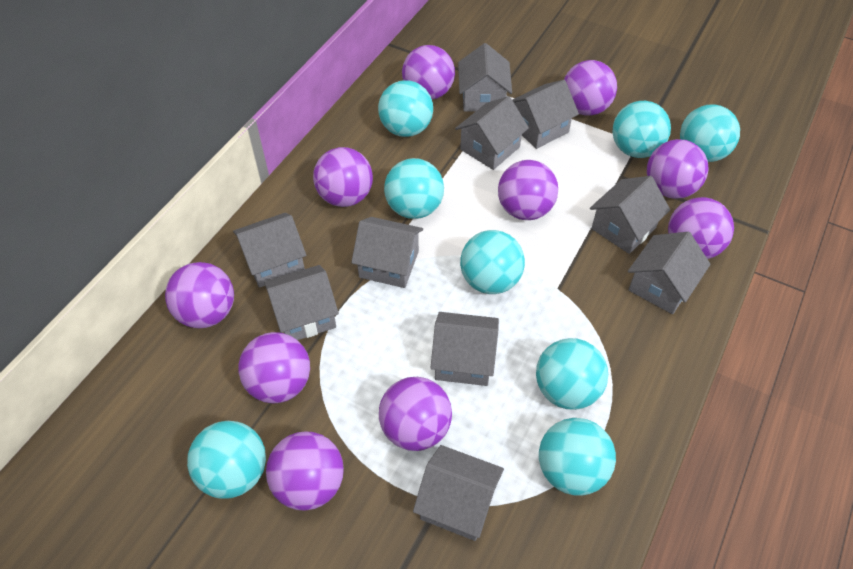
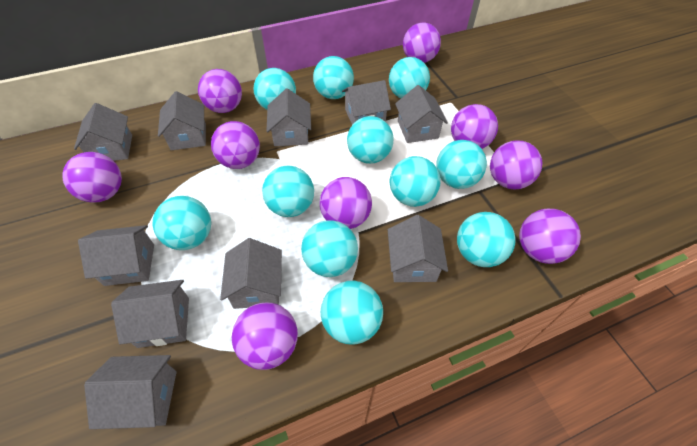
purple ball: [165,262,234,328] [238,332,310,403] [266,432,344,511] [313,147,373,207] [379,377,452,451] [402,45,455,99] [498,160,558,220] [564,60,617,115] [647,139,708,199] [668,197,734,259] = 10 -> [62,152,122,203] [198,69,242,113] [211,121,260,169] [232,303,298,370] [320,177,372,229] [403,23,441,63] [451,104,498,149] [490,140,542,190] [519,209,581,264] = 9
turquoise ball: [187,421,266,499] [378,80,433,137] [384,158,444,219] [460,230,525,294] [536,338,608,410] [539,418,616,496] [612,101,671,158] [680,105,740,162] = 8 -> [153,196,211,250] [253,68,296,110] [262,166,314,217] [301,220,358,277] [313,56,354,99] [321,281,383,344] [347,116,393,164] [389,57,430,99] [390,156,440,207] [436,140,487,189] [457,212,516,267] = 11

